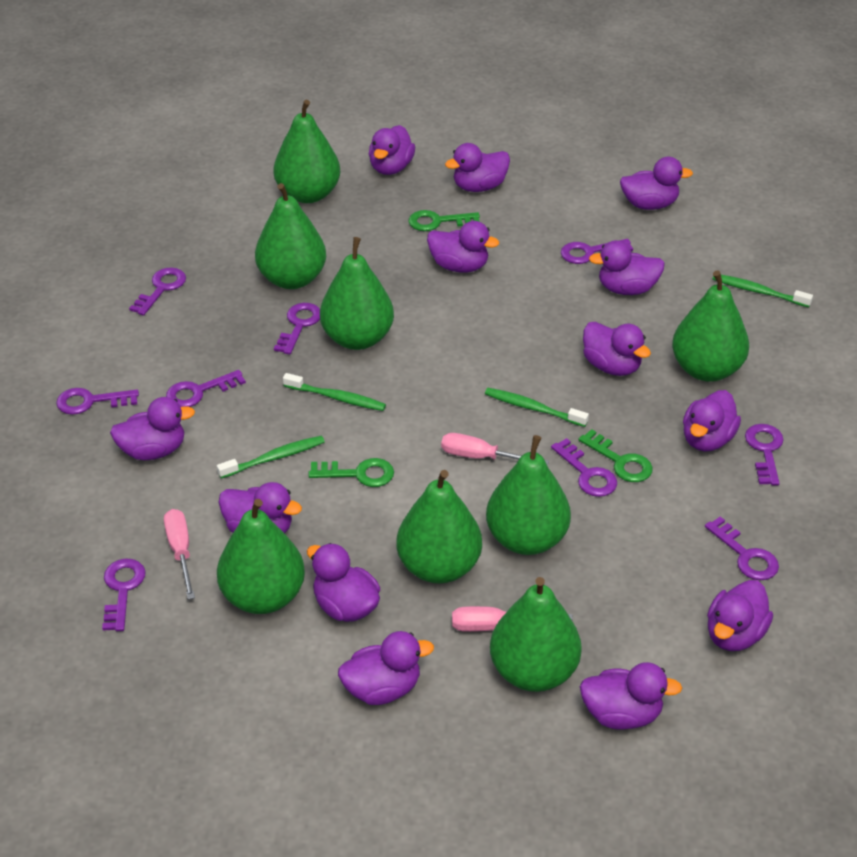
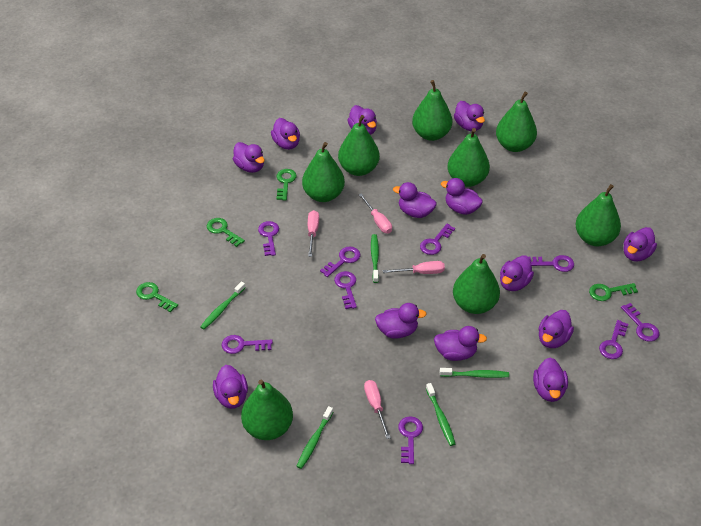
green key: [309,458,394,487] [409,210,480,231] [579,429,653,482] = 3 -> [136,282,178,312] [207,218,245,247] [276,169,297,201] [589,283,638,301] = 4
green toothbrush: [217,436,325,479] [283,373,386,411] [485,388,589,427] [712,275,813,307] = 4 -> [200,281,246,329] [296,406,333,469] [371,234,379,283] [426,383,455,446] [440,368,509,378] = 5
pink screwdriver: [164,509,195,599] [441,433,549,466] [452,606,573,632] = 3 -> [308,210,319,257] [359,193,392,233] [364,380,391,439] [383,261,445,274] = 4

